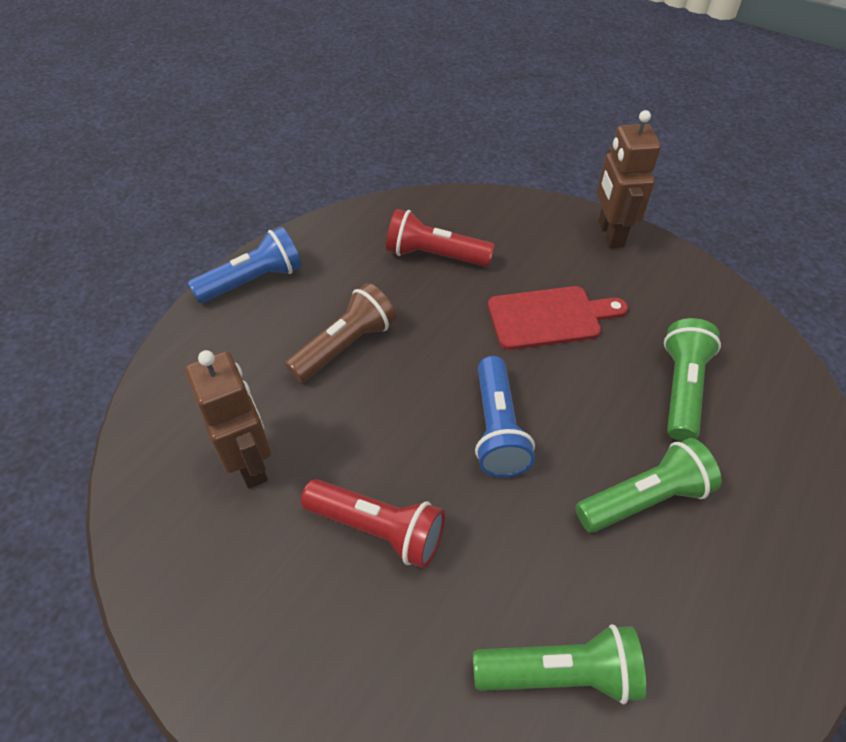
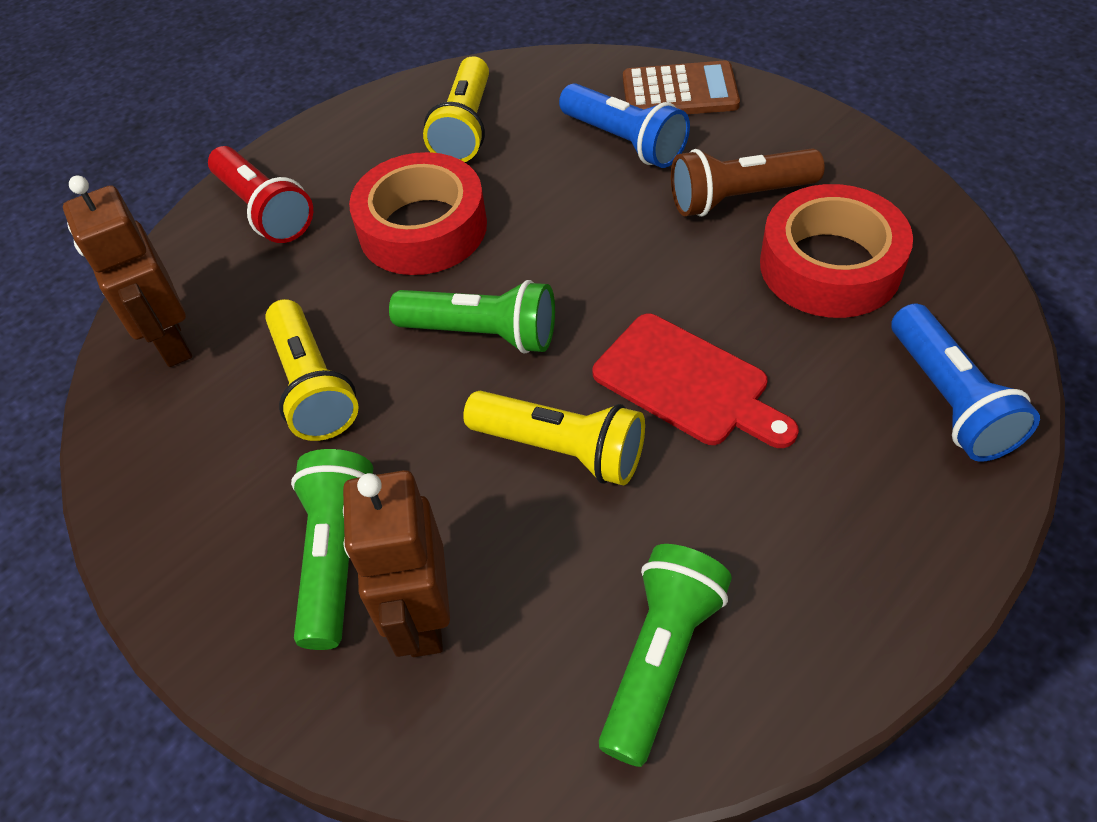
brown calculator: none = 0 -> [623,61,740,114] = 1
red flashlight: [301,479,445,568] [386,209,495,267] = 2 -> [208,146,313,243] = 1
red tape: none = 0 -> [349,152,487,275] [760,184,913,318] = 2
yellow flashlight: none = 0 -> [265,299,359,441] [423,56,489,162] [463,391,645,485] = 3

